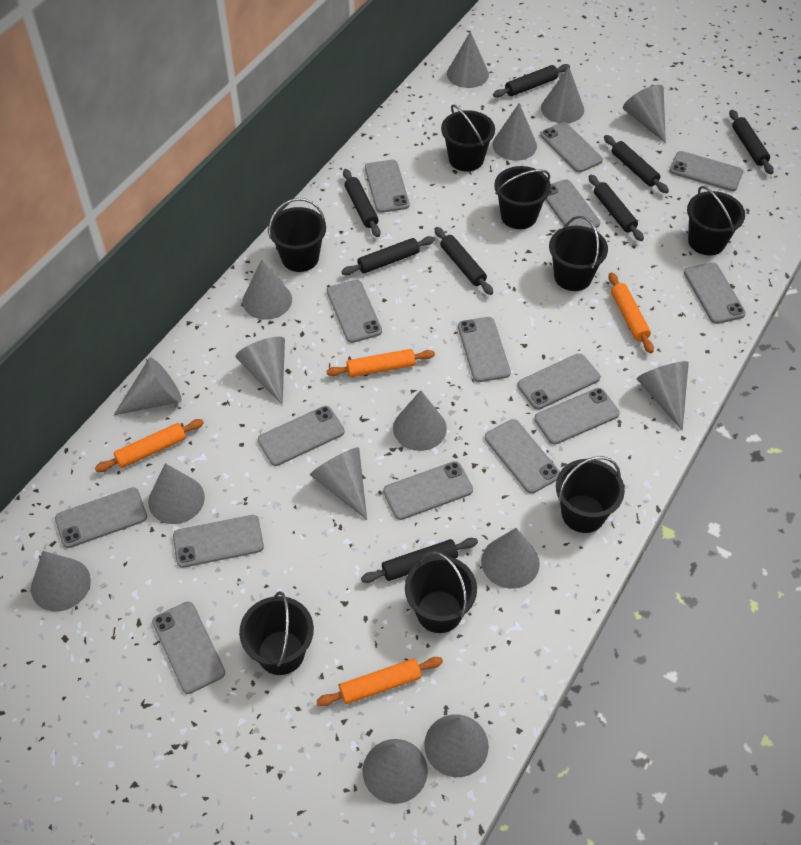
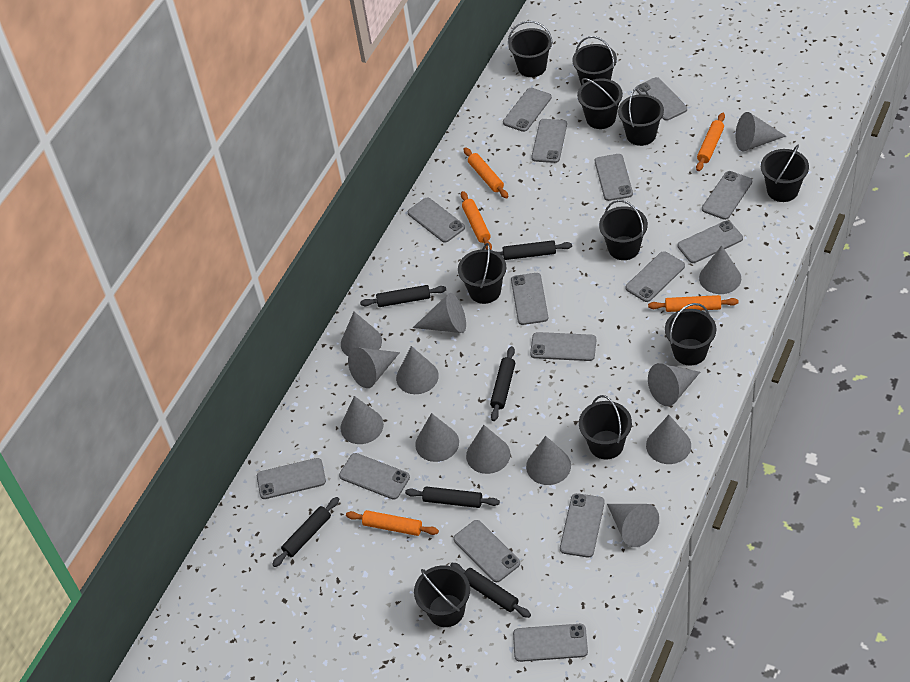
black bucket: [239,591,314,675] [268,198,326,272] [405,551,477,633] [441,104,495,171] [494,166,551,229] [549,216,608,291] [556,456,625,533] [687,186,745,255] = 8 -> [414,565,470,627] [458,243,506,304] [508,21,553,77] [572,36,617,86] [577,78,623,129] [579,395,632,459] [599,200,648,260] [618,86,664,146] [665,303,716,366] [761,145,809,202] = 10
black rolling pin: [341,236,435,275] [343,169,380,237] [361,538,478,583] [434,227,493,295] [493,64,570,98] [589,175,644,241] [604,135,669,193] [729,110,774,174] = 8 -> [272,497,339,567] [360,285,446,307] [405,486,500,508] [450,563,531,618] [490,346,515,421] [495,240,572,260] = 6
grey cone: [31,551,91,612] [114,358,182,415] [148,463,205,524] [235,337,285,405] [243,260,292,320] [310,447,367,520] [363,739,428,804] [393,390,447,451] [424,714,489,777] [447,31,489,88] [481,528,540,589] [492,103,537,161] [541,66,584,123] [623,85,666,143] [637,361,689,431] = 15 -> [340,396,384,444] [341,312,382,356] [348,347,400,388] [396,346,439,394] [413,293,466,333] [415,413,459,462] [466,425,511,474] [526,436,571,485] [607,504,659,547] [646,415,691,464] [648,363,700,406] [699,245,741,294] [736,112,786,151] = 13
orange rolling pin: [95,419,204,472] [317,657,443,706] [327,349,435,377] [609,272,654,353] = 4 -> [346,510,439,536] [461,191,492,250] [464,147,508,198] [648,295,739,312] [696,113,725,171] = 5

